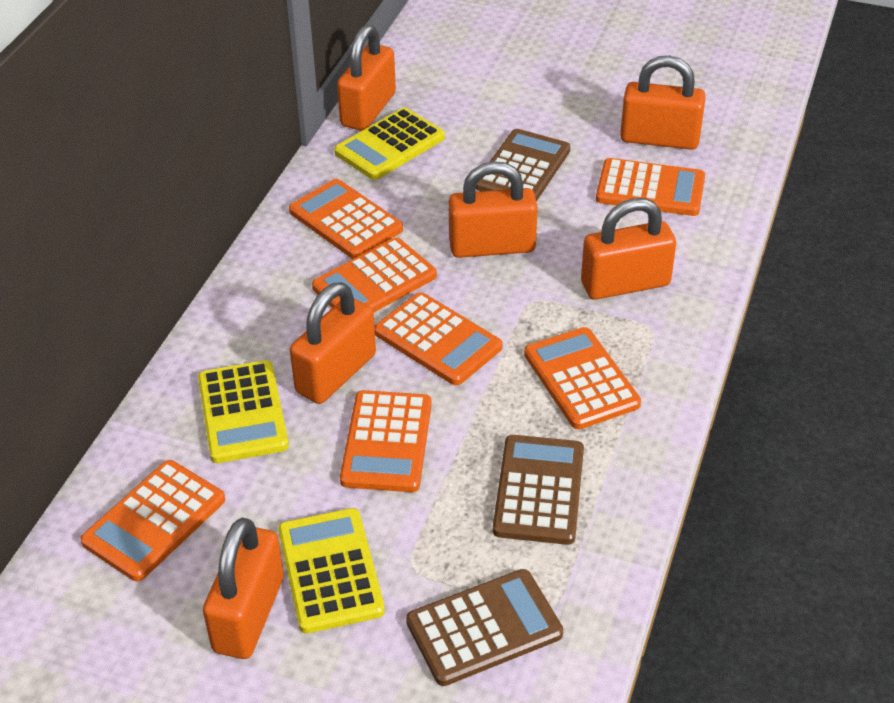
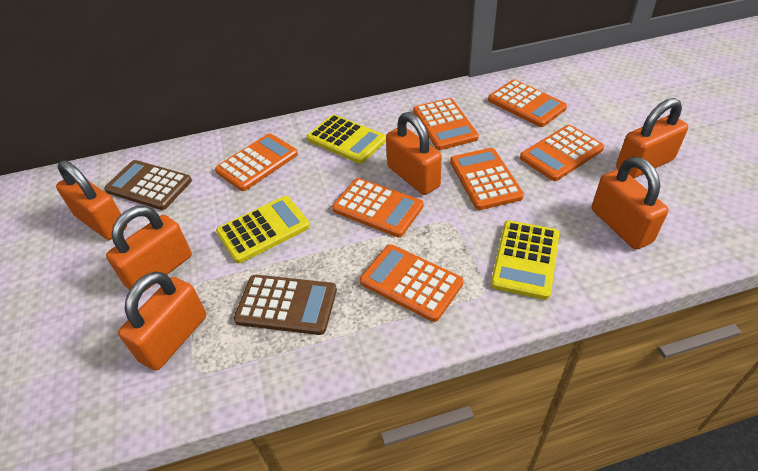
brown calculator: [406,569,563,686] [476,129,570,202] [493,435,584,545] = 3 -> [104,160,192,210] [234,275,337,335] = 2

